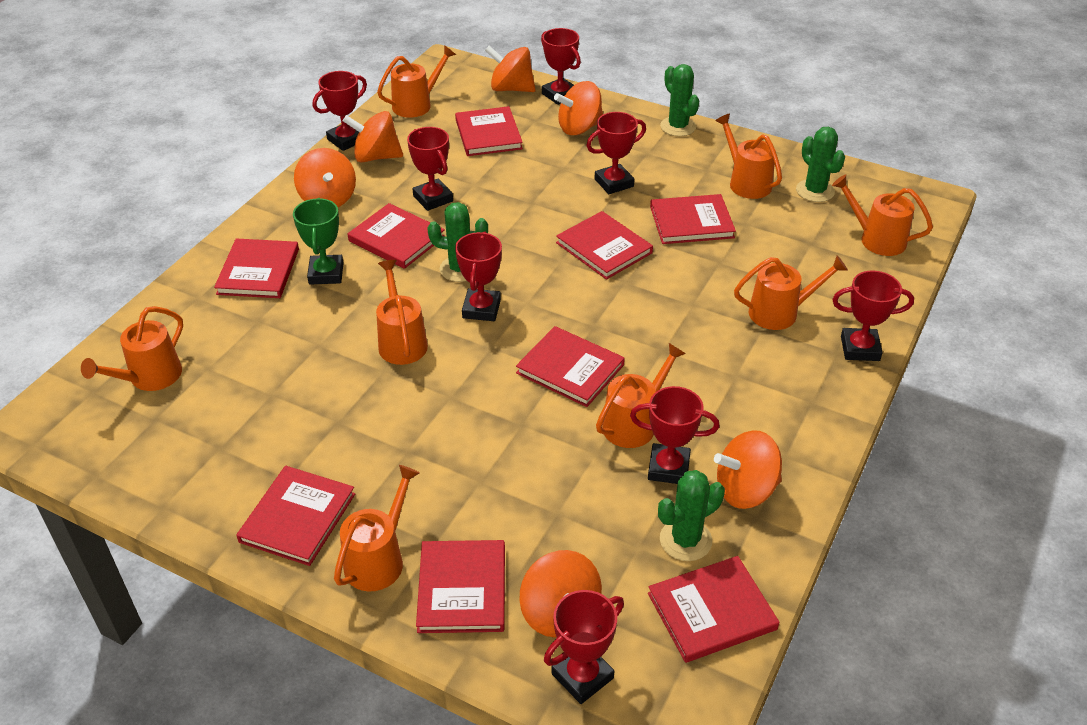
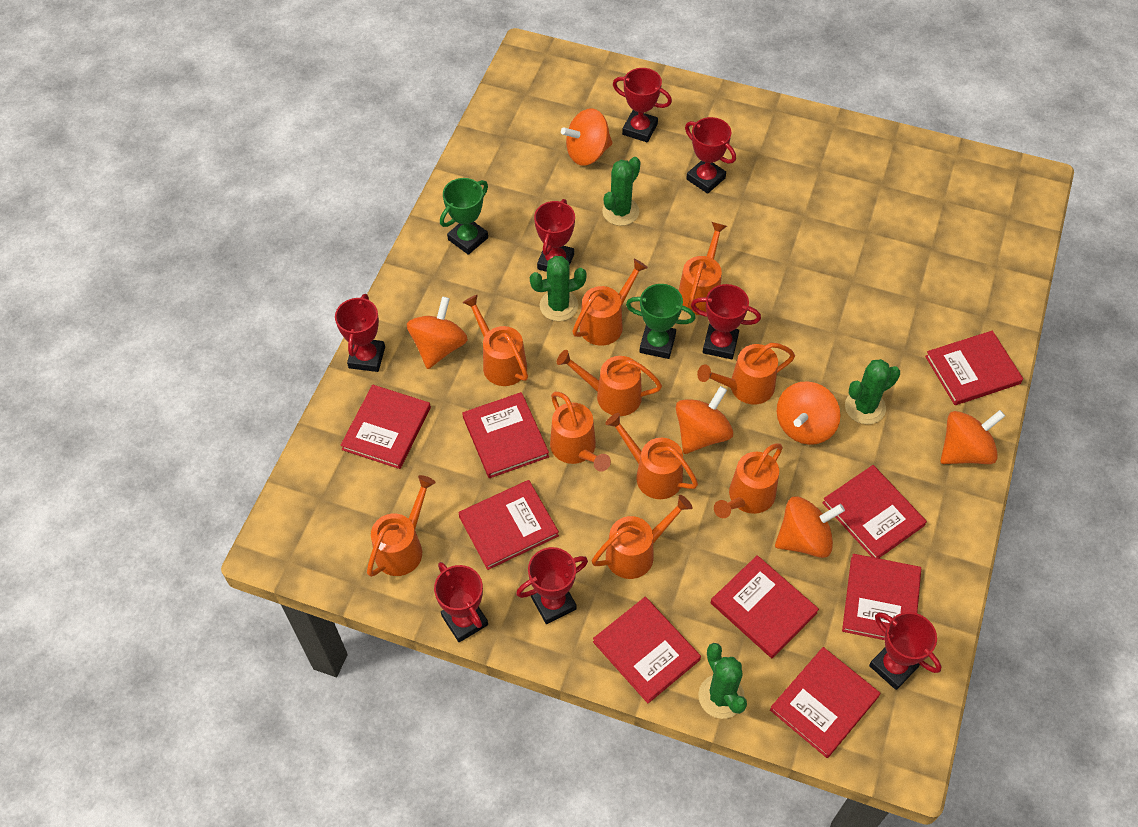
green trophy: [293,198,344,285] = 1 -> [440,178,488,255] [626,284,695,359] = 2
orange watering can: [81,306,183,391] [334,465,420,591] [376,260,428,365] [377,45,456,118] [596,343,686,448] [715,113,782,199] [734,255,848,330] [832,174,933,256] = 8 -> [367,475,436,577] [462,295,528,386] [550,392,611,472] [557,350,662,416] [572,259,648,346] [592,495,693,579] [605,413,698,499] [679,222,727,315] [697,343,795,404] [714,443,783,518] = 10

